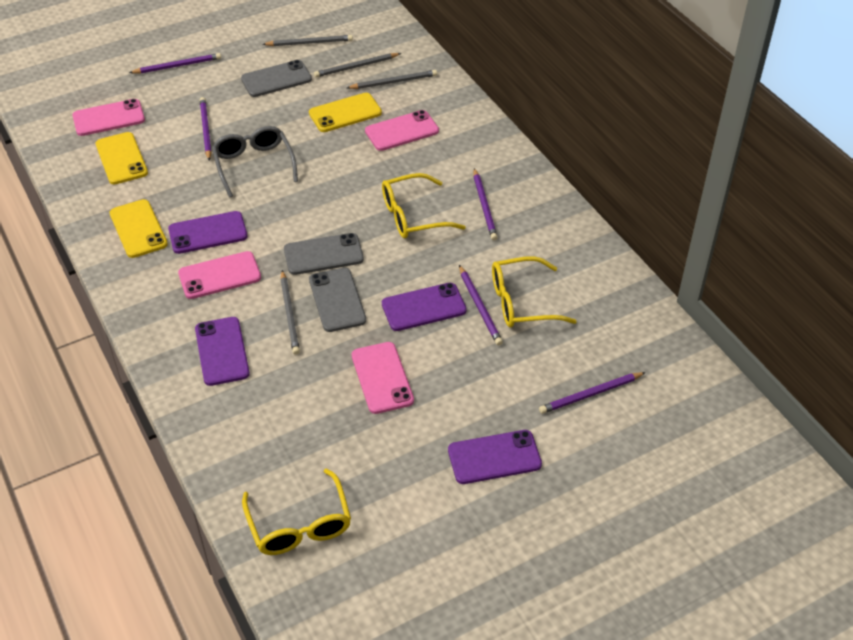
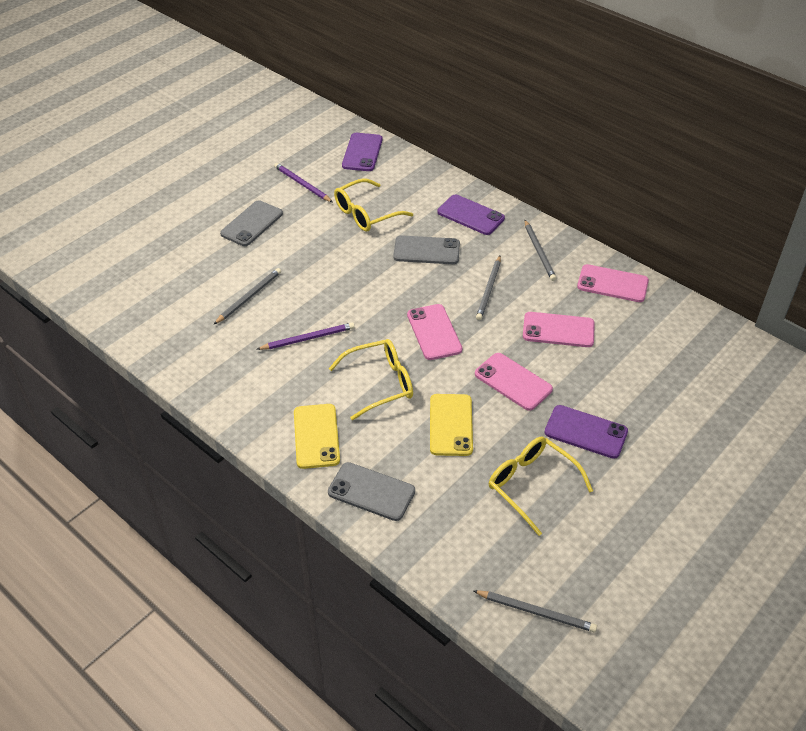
grey glasses: [212,126,298,198] = 1 -> none = 0
purple pencil: [129,53,221,74] [200,97,212,161] [459,265,503,345] [473,168,498,240] [539,372,646,414] = 5 -> [257,323,355,350] [274,163,332,202] = 2
purple phone: [168,211,247,254] [195,317,250,386] [382,283,467,331] [448,430,542,484] = 4 -> [342,133,382,171] [438,195,505,235] [544,405,628,459] = 3
yellow phone: [96,132,148,185] [110,199,168,258] [309,93,382,132] = 3 -> [294,404,340,469] [430,394,473,456] = 2

